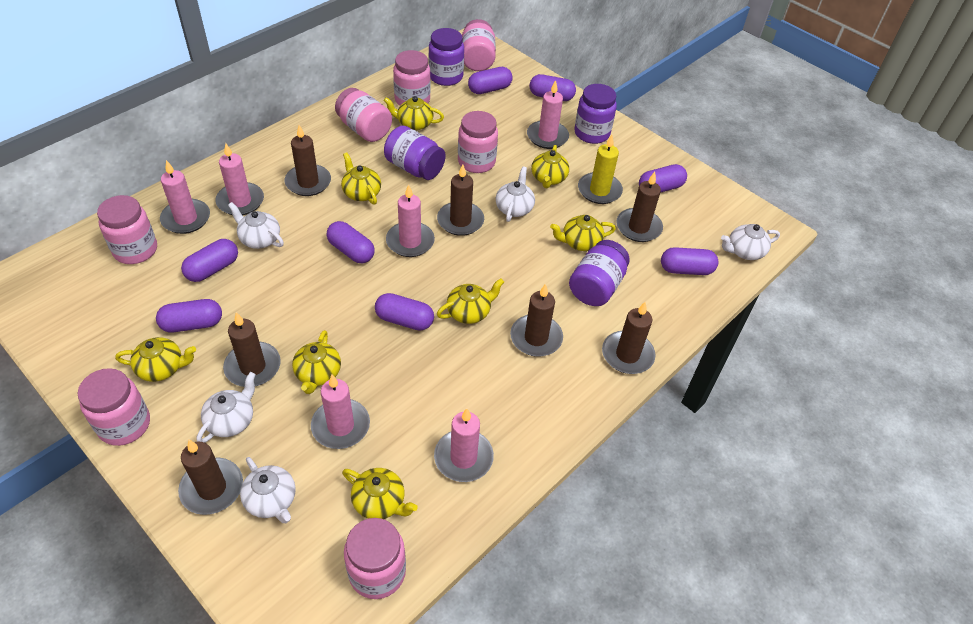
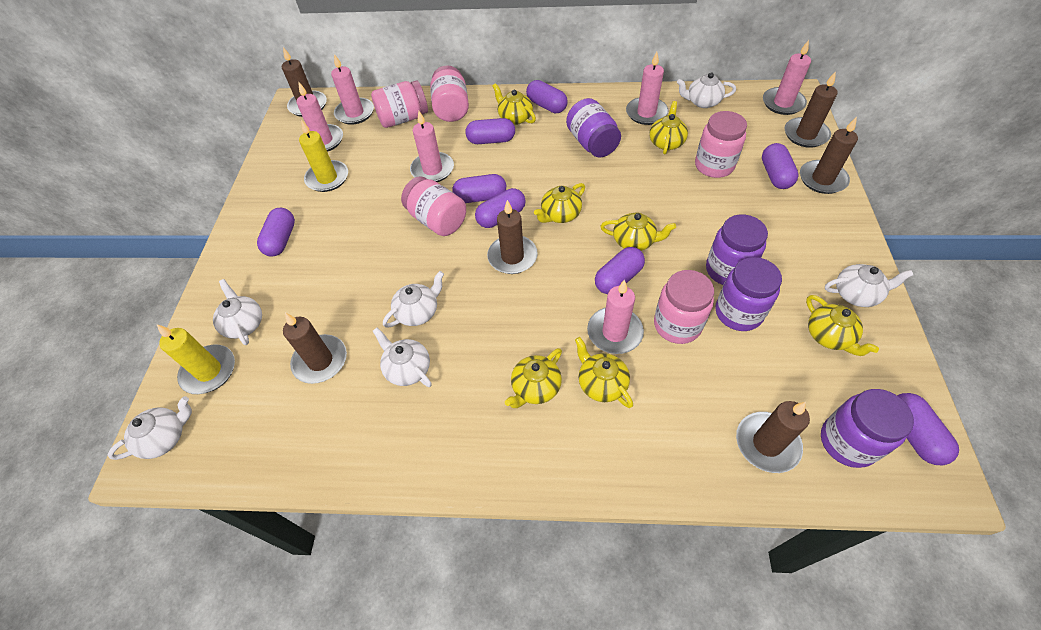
brown candle: [178,440,243,515] [223,312,281,387] [284,125,331,196] [437,164,484,236] [510,283,563,357] [602,302,656,374] [616,172,663,242] = 7 -> [282,47,327,117] [283,312,347,384] [487,200,538,274] [736,401,810,473] [785,71,837,148] [800,117,858,194] = 6
pink jar: [77,368,150,446] [97,195,157,264] [335,88,392,142] [344,518,406,599] [393,50,431,106] [458,111,498,173] [462,19,496,71] = 7 -> [371,80,428,128] [401,176,466,236] [430,65,469,122] [654,270,714,344] [695,111,747,178] = 5
white teapot: [197,372,256,443] [228,202,284,249] [240,457,296,523] [496,167,535,222] [721,224,780,260] = 5 -> [108,396,192,460] [213,279,262,345] [373,328,432,387] [383,271,444,328] [677,72,736,108] [825,264,913,307] = 6
yellow candle: [578,135,623,204] = 1 -> [157,324,235,394] [299,120,348,192] = 2
yellow teapot: [115,337,196,382] [292,330,341,394] [341,153,381,205] [342,468,418,519] [384,96,444,131] [437,278,504,324] [531,145,569,188] [550,215,616,251] = 8 -> [492,83,536,125] [505,348,562,408] [534,183,585,223] [575,337,633,408] [600,213,676,251] [649,101,688,154] [806,295,879,356] = 7

